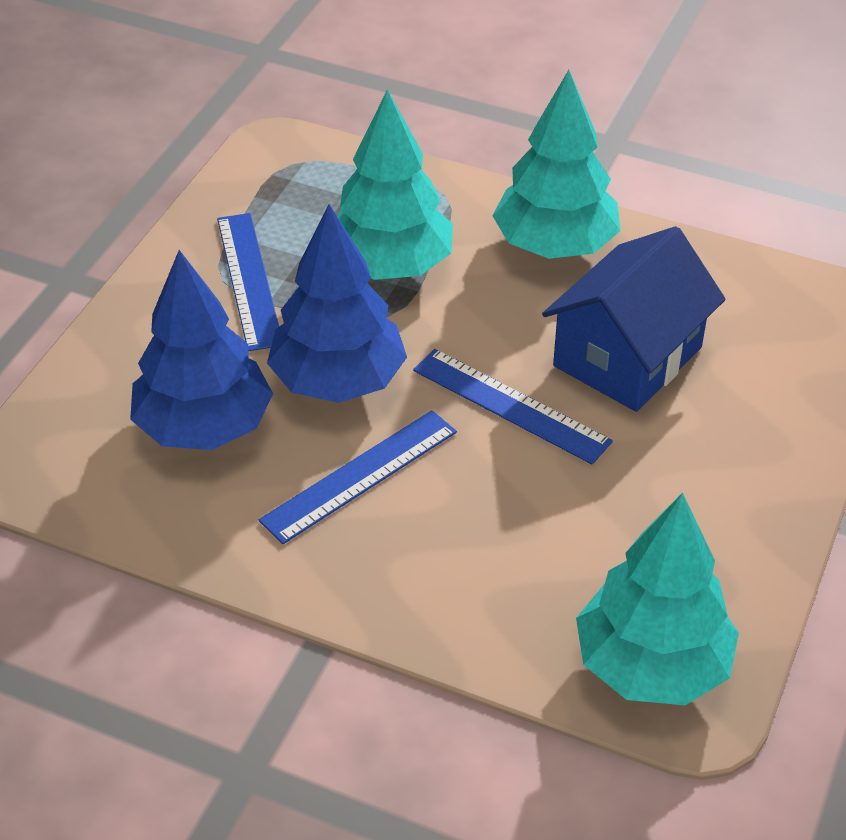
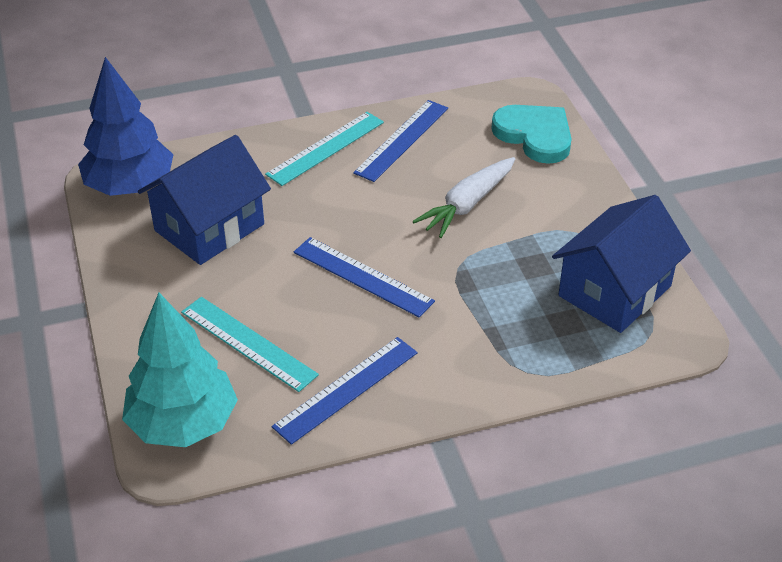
blue house: [542,226,726,412] = 1 -> [138,135,271,265] [552,195,691,333] = 2
blue tree: [130,250,273,450] [267,204,407,403] = 2 -> [78,57,174,196] = 1
turquoise heart: none = 0 -> [491,105,572,164] = 1
turquoise ruler: none = 0 -> [181,297,319,392] [265,112,384,186] = 2
turquoise tree: [337,90,453,280] [492,70,620,259] [576,493,739,705] = 3 -> [122,292,238,447] = 1
white carrot: none = 0 -> [412,157,515,238] = 1

